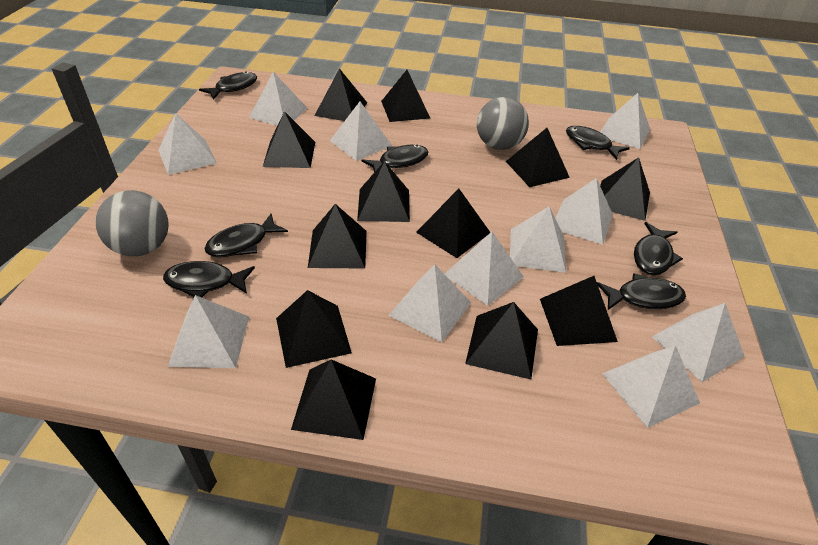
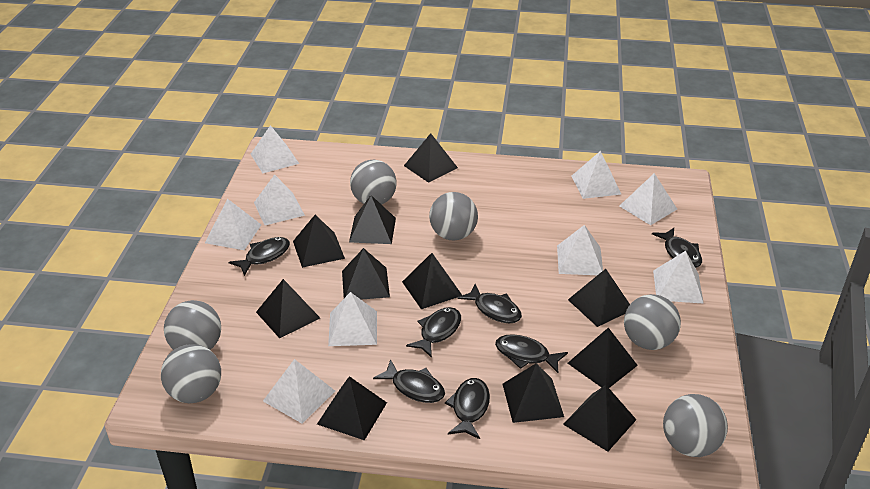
black pyramid: [263,111,315,168] [276,290,352,368] [291,359,376,440] [308,204,367,269] [314,68,367,121] [357,161,410,222] [381,70,430,122] [416,189,491,258] [465,302,538,379] [506,128,570,187] [540,276,618,346] [600,157,650,221] = 12 -> [256,279,320,338] [293,215,345,268] [317,376,387,440] [342,248,390,300] [349,195,396,244] [402,253,462,309] [404,133,458,183] [503,363,564,423] [563,385,636,452] [568,269,630,327] [568,328,638,388] = 11
grey ball: [95,190,169,256] [477,97,529,150] = 2 -> [161,344,221,403] [164,300,221,350] [350,160,396,205] [429,192,478,241] [624,294,681,350] [663,394,728,457] = 6
white pyramid: [158,113,217,175] [167,295,249,368] [249,72,308,126] [330,102,392,161] [388,264,471,342] [445,232,524,306] [510,206,566,273] [555,178,613,245] [600,93,650,149] [602,345,700,428] [652,303,744,382] = 11 -> [205,199,261,250] [251,125,299,173] [254,174,305,225] [263,359,335,424] [328,292,377,346] [557,225,603,275] [571,151,621,199] [620,173,677,225] [653,251,704,304] = 9

